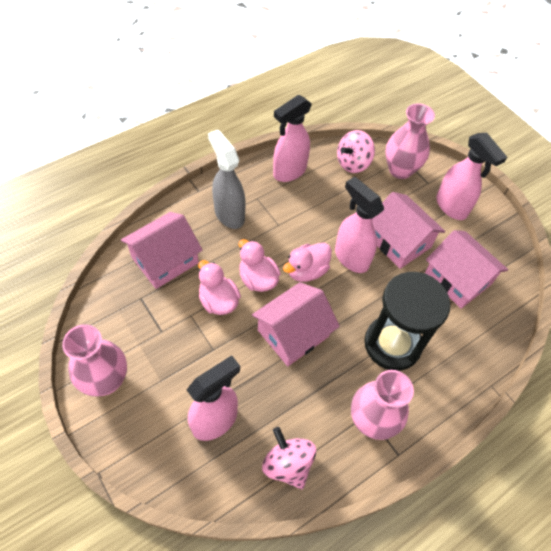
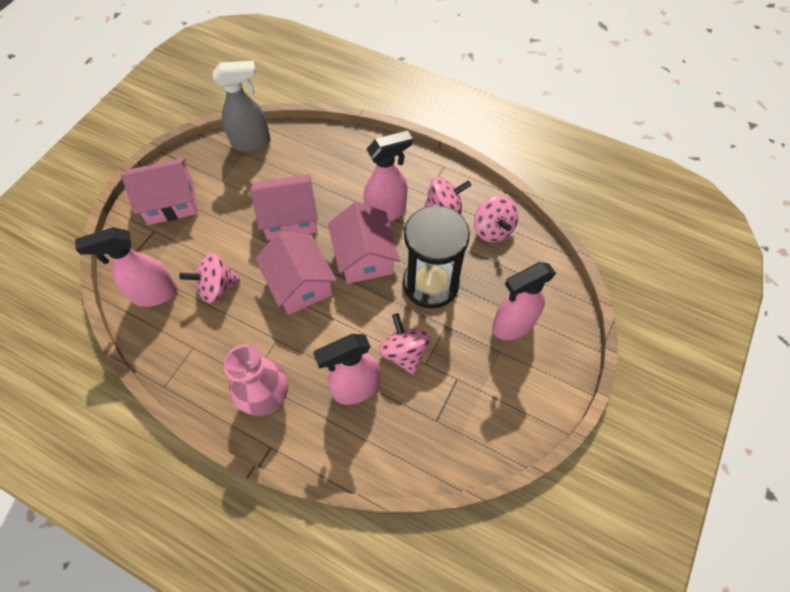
pink duck: [198,260,241,315] [239,239,281,292] [283,243,332,282] = 3 -> none = 0
pink spinning top: [262,427,316,489] [337,130,375,173] = 2 -> [179,253,240,303] [379,313,430,375] [424,177,471,215] [474,196,518,242] = 4
pink vase: [62,324,127,397] [351,370,414,440] [385,103,435,179] = 3 -> [224,345,288,416] = 1

